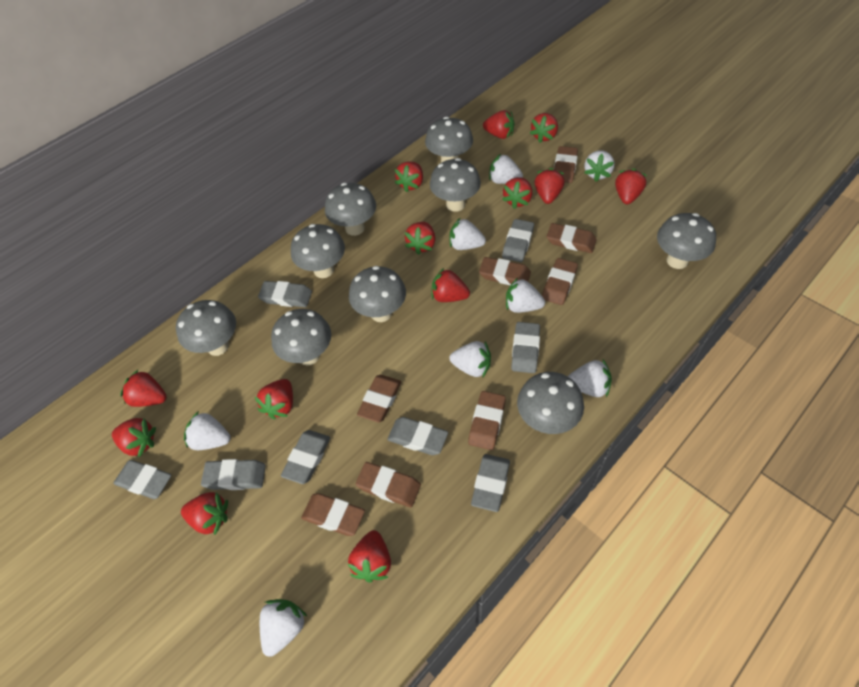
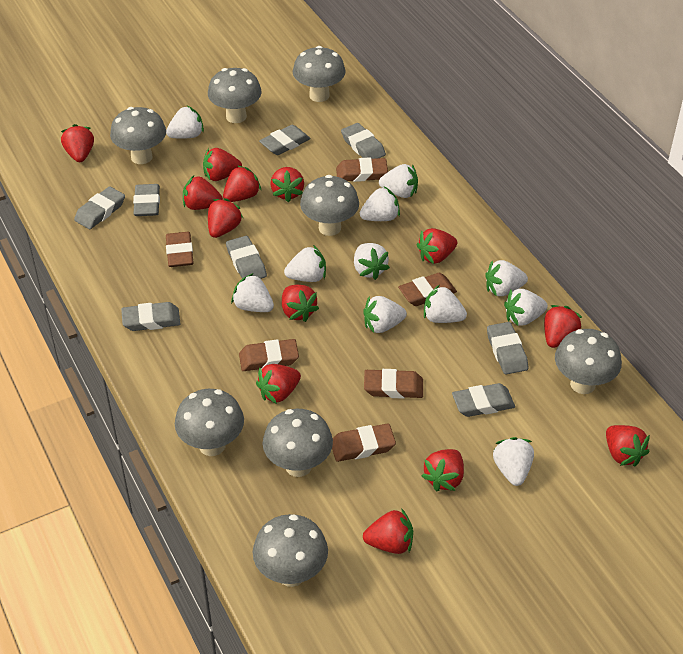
brown eraser: [301,493,365,536] [356,462,421,508] [357,375,401,423] [468,391,506,450] [479,257,531,285] [542,258,578,305] [547,223,597,253] [554,146,578,183] = 8 -> [166,232,194,267] [239,339,299,371] [332,423,396,462] [336,157,388,182] [364,369,423,399] [398,273,457,306] = 6
grey mushroom: [176,300,236,356] [271,309,331,365] [291,224,345,278] [325,183,376,236] [349,266,406,322] [425,117,473,163] [430,158,481,212] [517,372,584,434] [657,213,716,269] = 9 -> [110,107,166,164] [175,389,244,456] [208,68,262,123] [253,514,328,587] [263,409,333,477] [293,46,346,102] [300,175,359,236] [555,329,622,394] = 8
white strawberry: [184,411,230,450] [260,599,308,657] [449,217,486,250] [449,341,491,377] [489,154,523,184] [506,278,545,313] [568,360,612,397] [584,150,614,182] = 8 -> [166,106,204,139] [231,273,274,312] [284,245,326,282] [354,243,390,280] [360,186,400,221] [363,296,407,333] [379,164,418,198] [424,285,467,323] [485,260,528,296] [493,437,534,486] [504,289,548,326] = 11

